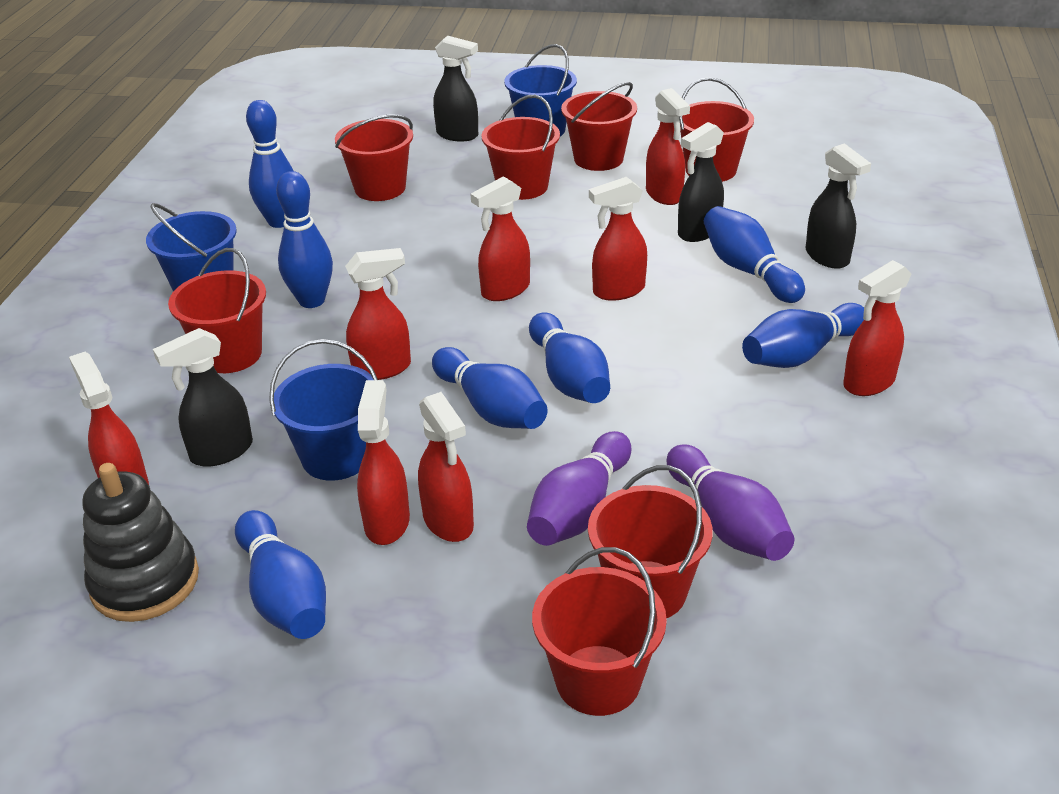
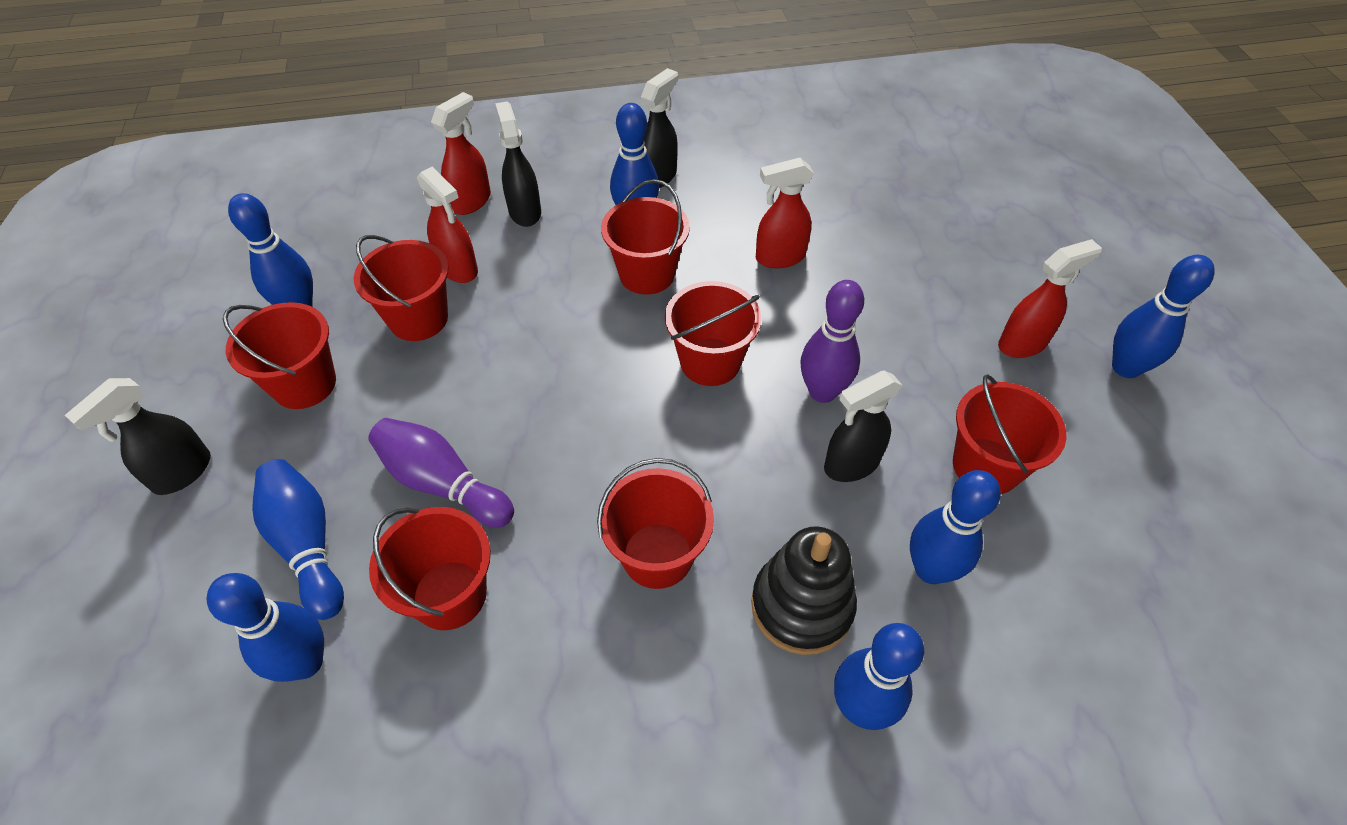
blue bucket: [146,203,237,292] [269,339,378,481] [504,44,577,136] = 3 -> none = 0
red spray bottle: [69,352,149,485] [345,248,411,380] [357,380,410,545] [418,392,474,542] [470,176,530,301] [589,177,647,301] [646,88,690,205] [843,260,912,396] = 8 -> [417,166,478,283] [431,92,491,215] [756,158,814,268] [998,239,1102,358] = 4

